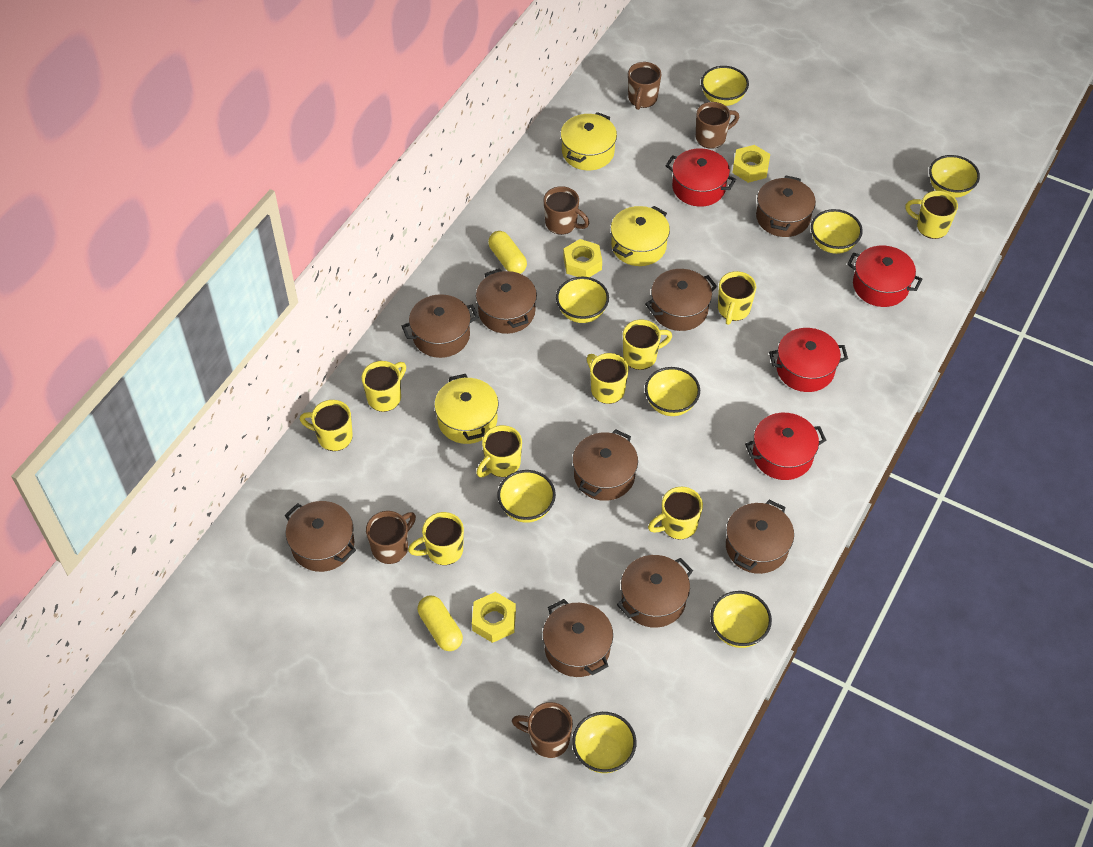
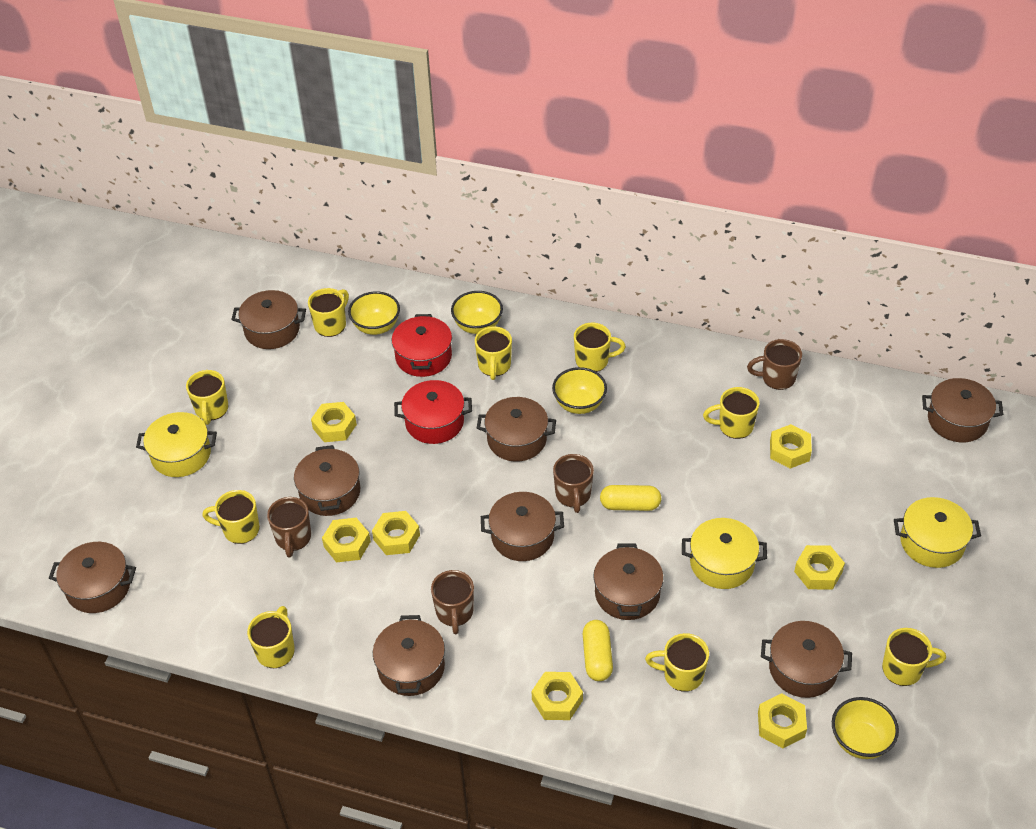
brown mug: [366,511,416,564] [512,702,573,758] [543,186,589,235] [628,62,661,110] [696,102,739,149] = 5 -> [267,497,311,558] [431,570,474,634] [553,454,594,513] [747,339,802,390] = 4
red pot: [666,148,736,207] [745,413,826,480] [769,328,848,392] [847,246,923,307] = 4 -> [392,314,452,377] [394,380,472,444] = 2
yellow bowl: [497,470,556,523] [556,277,609,323] [572,712,636,773] [645,367,700,416] [701,66,749,106] [710,591,772,648] [811,209,863,254] [929,155,980,198] = 8 -> [348,291,400,335] [451,291,503,334] [552,367,607,414] [832,697,899,759] = 4
yellow nut: [472,592,516,643] [563,239,602,277] [732,145,770,183] = 3 -> [311,402,357,442] [322,518,371,562] [372,511,420,555] [532,672,583,720] [758,693,807,748] [770,424,812,469] [794,545,845,590] = 7

